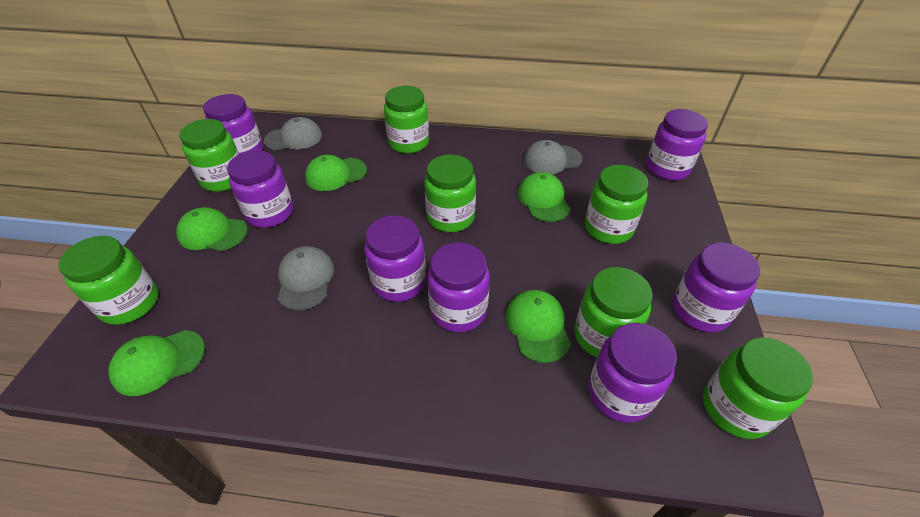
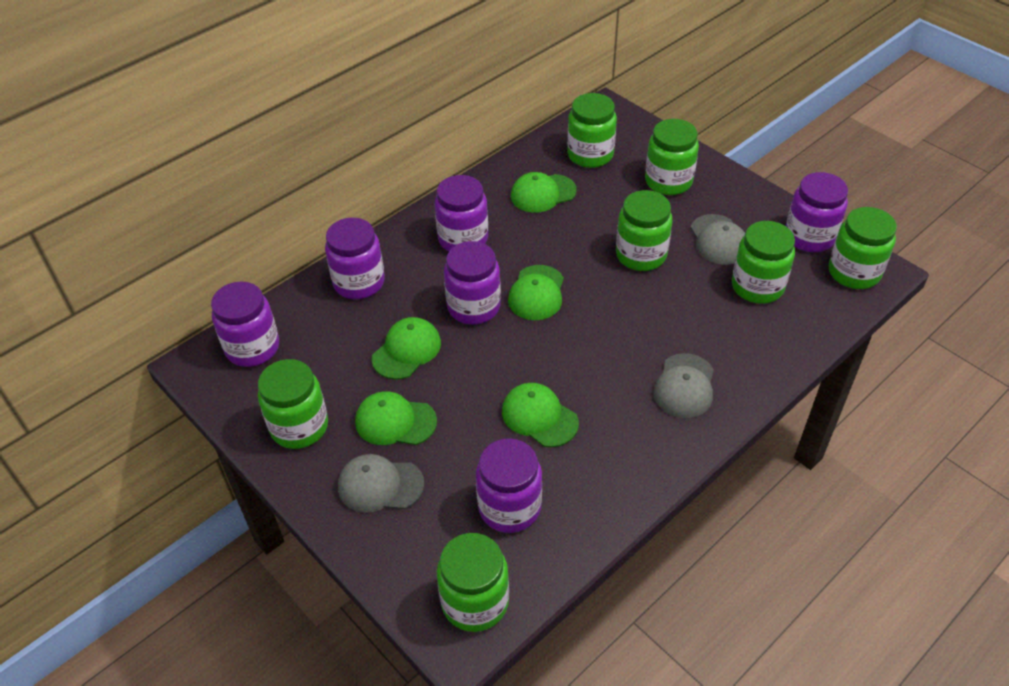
purple jar: [203,94,263,154] [227,150,293,228] [364,215,426,302] [427,242,490,332] [589,323,677,423] [647,109,708,180] [673,242,760,333] = 7 -> [211,282,279,367] [325,217,385,299] [435,175,488,251] [444,241,501,325] [476,438,542,533] [786,172,848,252] = 6

